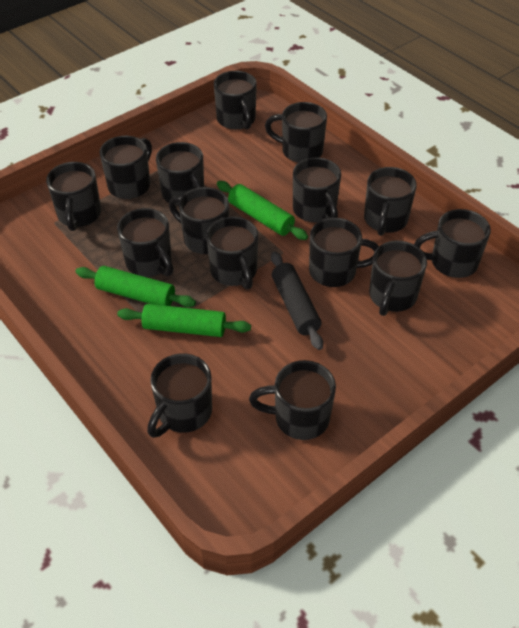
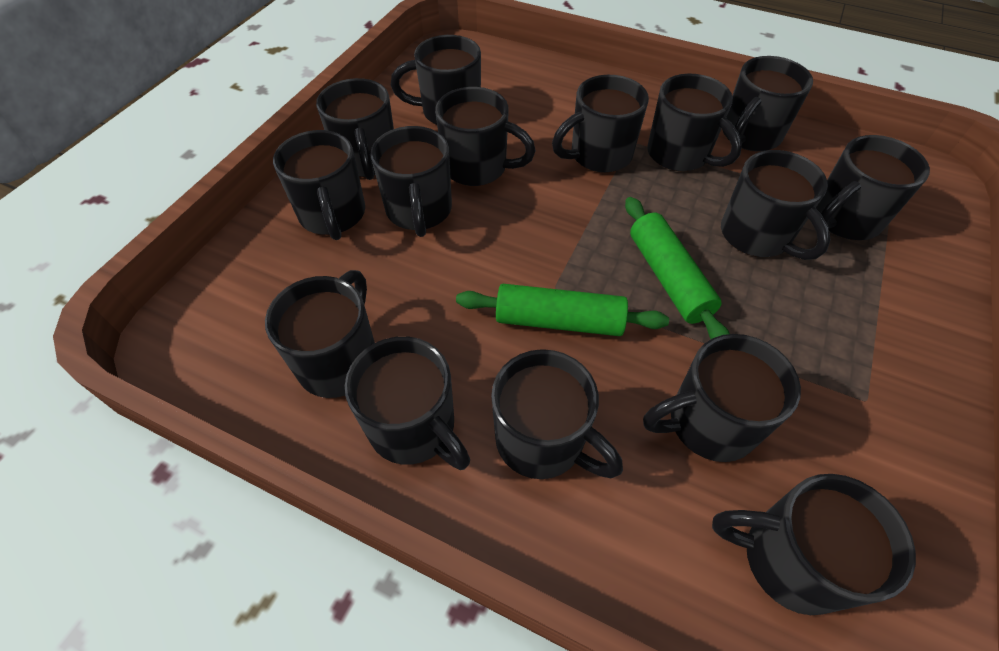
black rolling pin: [271,251,323,350] = 1 -> none = 0
green rolling pin: [75,266,196,307] [117,304,251,337] [217,181,308,240] = 3 -> [456,284,669,336] [625,197,730,339] = 2

